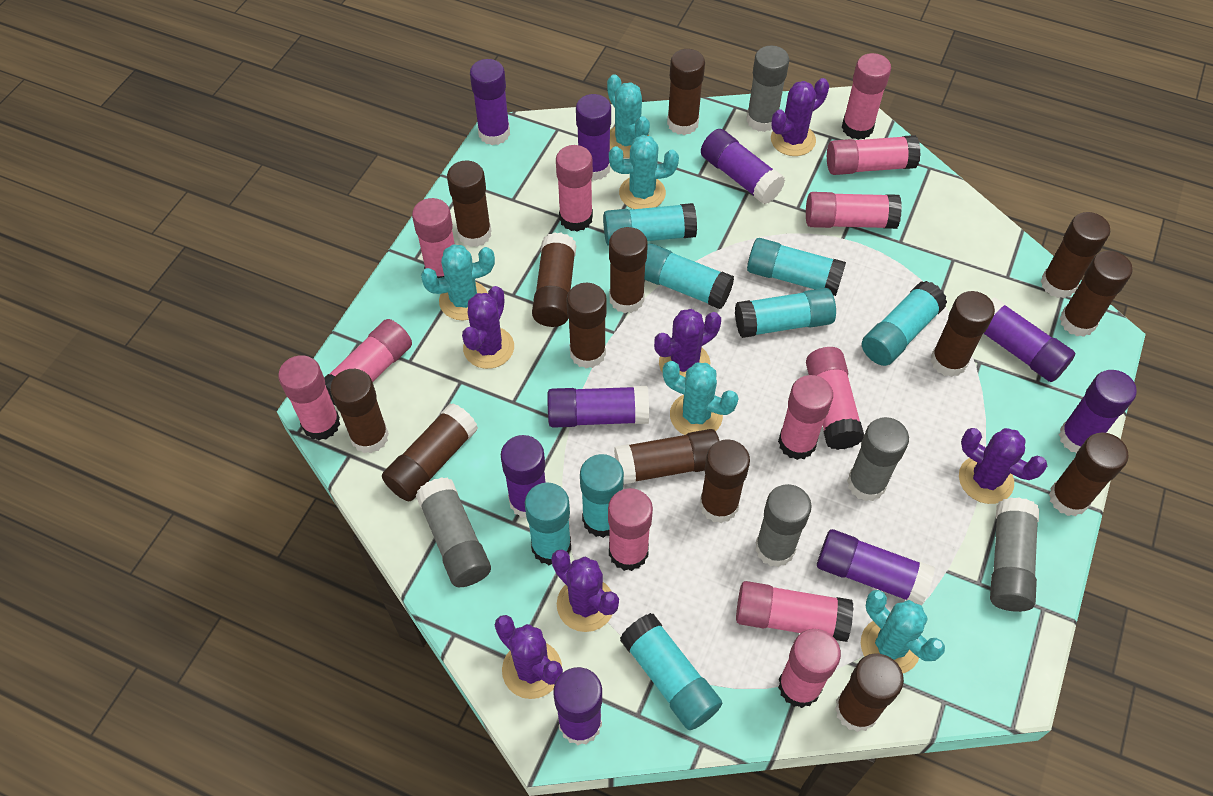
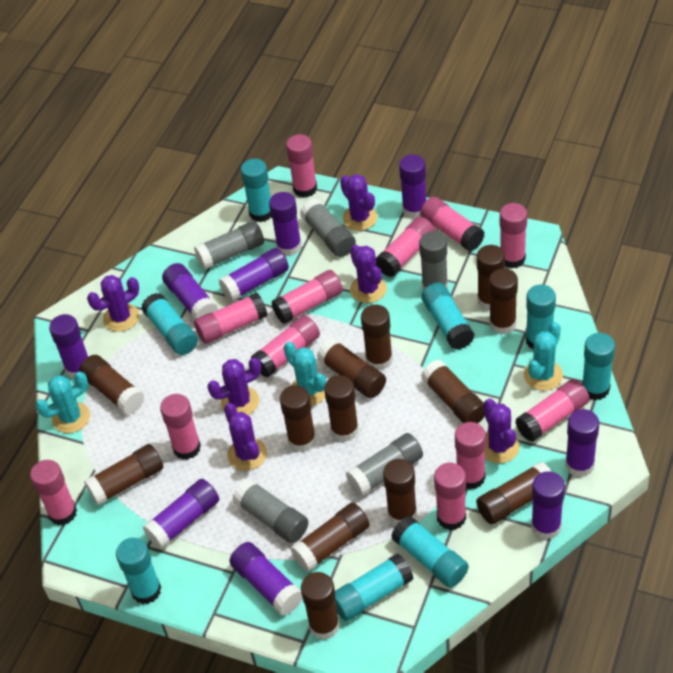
brown glue stick: [330,369,389,453] [382,403,478,502] [447,160,491,247] [532,232,576,327] [567,283,607,368] [609,227,648,314] [614,429,719,484] [667,49,705,135] [699,439,750,523] [835,653,904,732] [931,291,995,377] [1041,212,1110,298] [1049,432,1129,516] [1060,251,1132,337] = 14 -> [79,355,145,415] [84,444,163,506] [280,385,316,452] [290,503,370,572] [301,572,340,640] [317,338,386,398] [324,375,359,442] [361,305,393,370] [383,459,417,524] [421,359,485,423] [476,462,552,525] [477,245,505,311] [489,268,518,334] = 13
turquoise cactus: [421,244,495,320] [607,74,650,158] [609,135,679,209] [663,361,739,435] [861,590,945,673] = 5 -> [36,371,90,433] [284,342,326,406] [524,322,563,390] = 3

